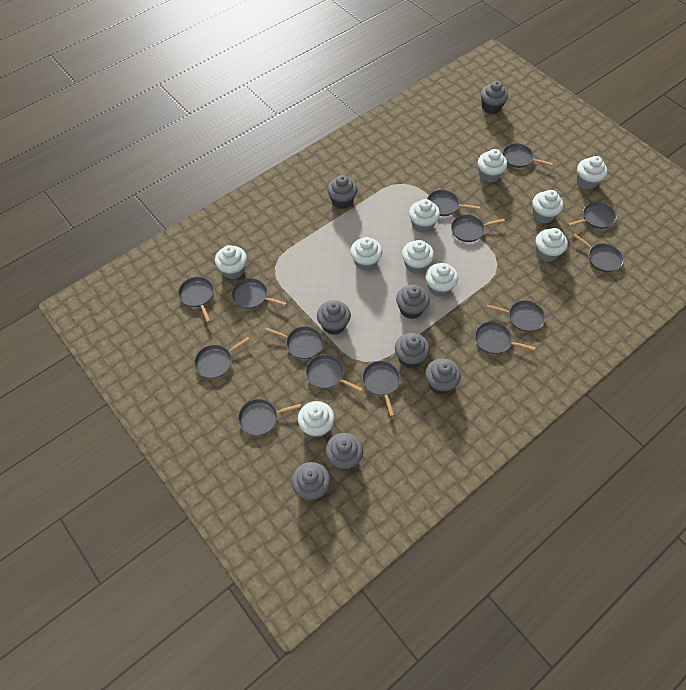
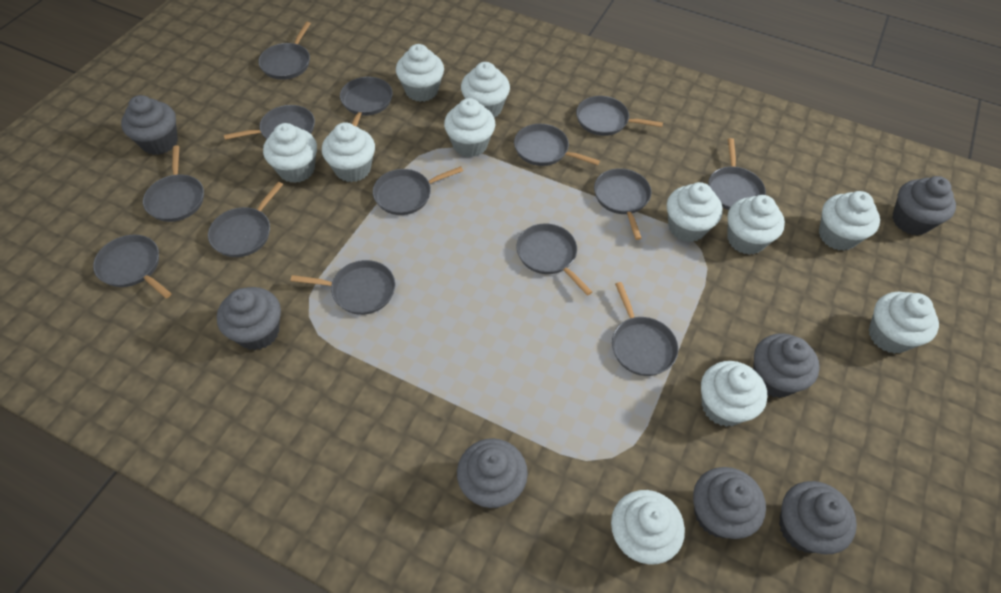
grey cupcake: [292,462,330,500] [317,300,351,335] [325,433,363,470] [327,175,357,209] [395,333,430,368] [396,285,430,319] [425,358,461,394] [481,81,508,114] = 8 -> [121,95,178,155] [217,287,281,350] [457,438,528,509] [693,467,766,539] [753,333,820,398] [779,481,857,554] [892,176,956,235] = 7
white cupcake: [215,245,247,279] [298,401,335,438] [350,237,382,271] [402,240,434,274] [409,199,440,233] [425,263,458,297] [478,149,507,183] [532,190,563,223] [536,228,568,262] [577,156,607,190] = 10 -> [263,123,317,183] [322,122,375,182] [396,44,444,102] [444,98,496,157] [461,62,510,118] [611,490,685,565] [667,182,723,242] [701,361,767,427] [727,195,785,255] [819,191,880,251] [869,292,939,354] = 11

